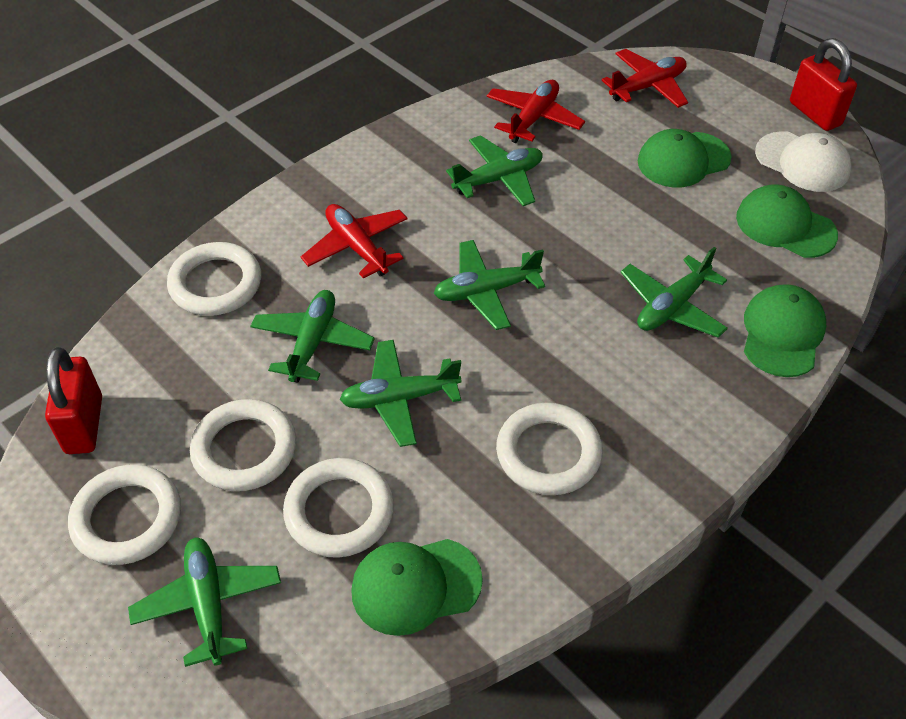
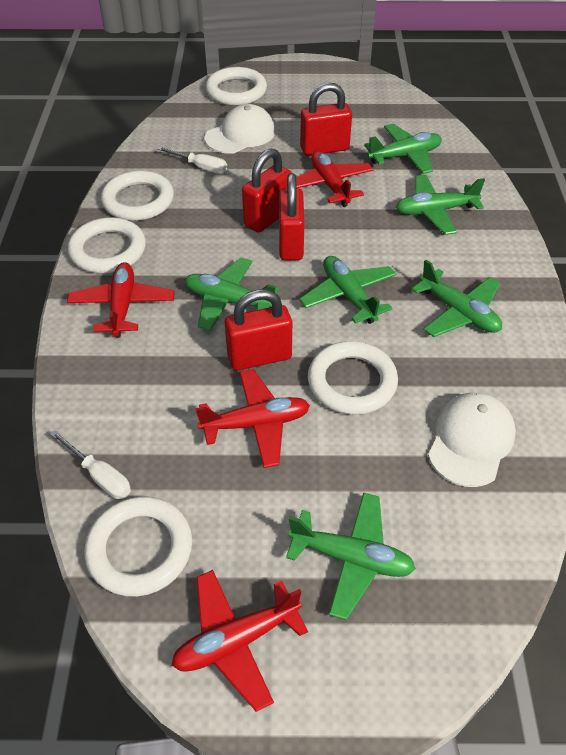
green cap: [351,539,483,636] [638,129,732,187] [736,184,838,258] [744,284,826,377] = 4 -> none = 0
red padlock: [45,347,102,454] [790,38,857,131] = 2 -> [225,289,292,371] [242,149,292,233] [279,173,304,260] [300,83,352,156] = 4
red plane: [301,204,408,278] [487,80,585,143] [602,49,688,108] = 3 -> [67,262,175,338] [172,570,308,712] [195,369,310,468] [296,151,374,207] = 4
white cap: [755,131,851,192] = 1 -> [205,104,275,154] [428,393,516,487] = 2
white screwdriver: none = 0 -> [50,430,131,499] [157,147,227,174] = 2

